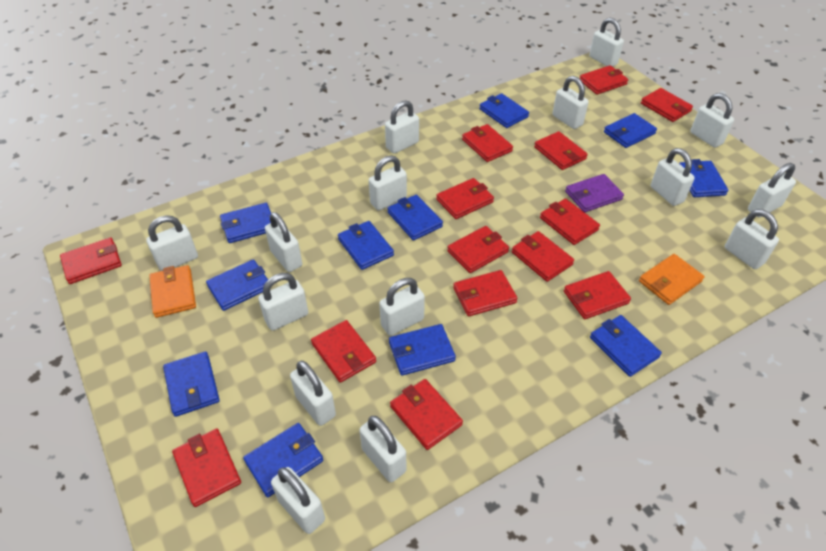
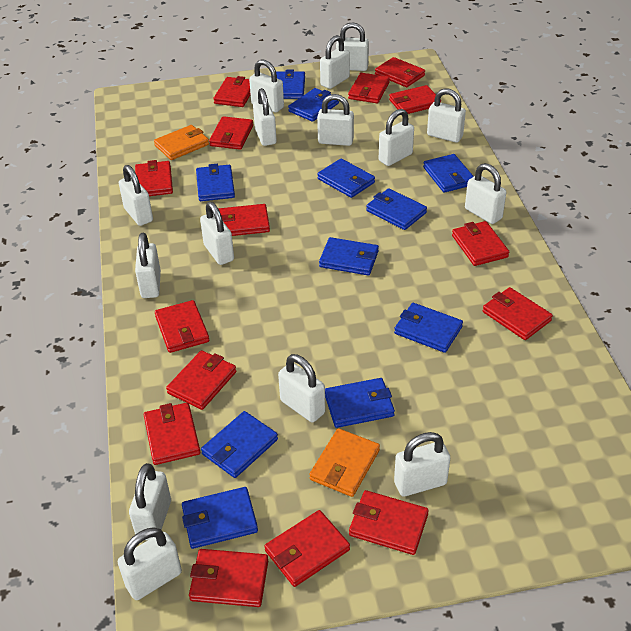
purple wallet: [565,174,624,212] = 1 -> none = 0
red wallet: [60,237,122,284] [172,429,241,507] [311,320,376,383] [390,379,463,450] [436,178,494,219] [447,226,509,273] [453,270,518,317] [462,124,513,162] [512,231,574,282] [534,131,588,170] [540,199,600,245] [564,271,631,319] [580,65,628,95] [641,88,693,122] = 14 -> [135,160,173,196] [144,403,200,465] [155,300,209,353] [166,350,236,410] [189,549,268,607] [209,116,253,150] [213,76,251,107] [218,204,270,236] [264,510,350,587] [348,73,390,103] [349,490,429,555] [375,57,425,87] [389,85,441,114] [452,221,509,266] [483,287,553,340] = 15

